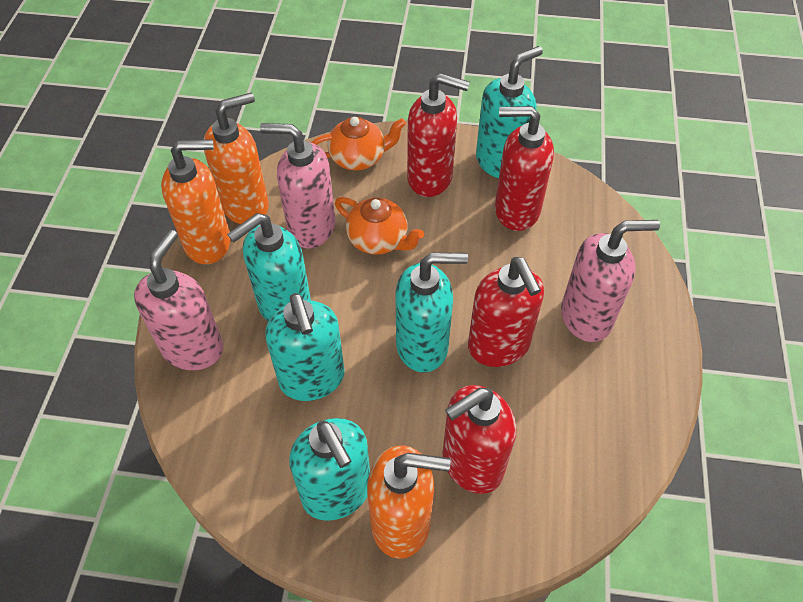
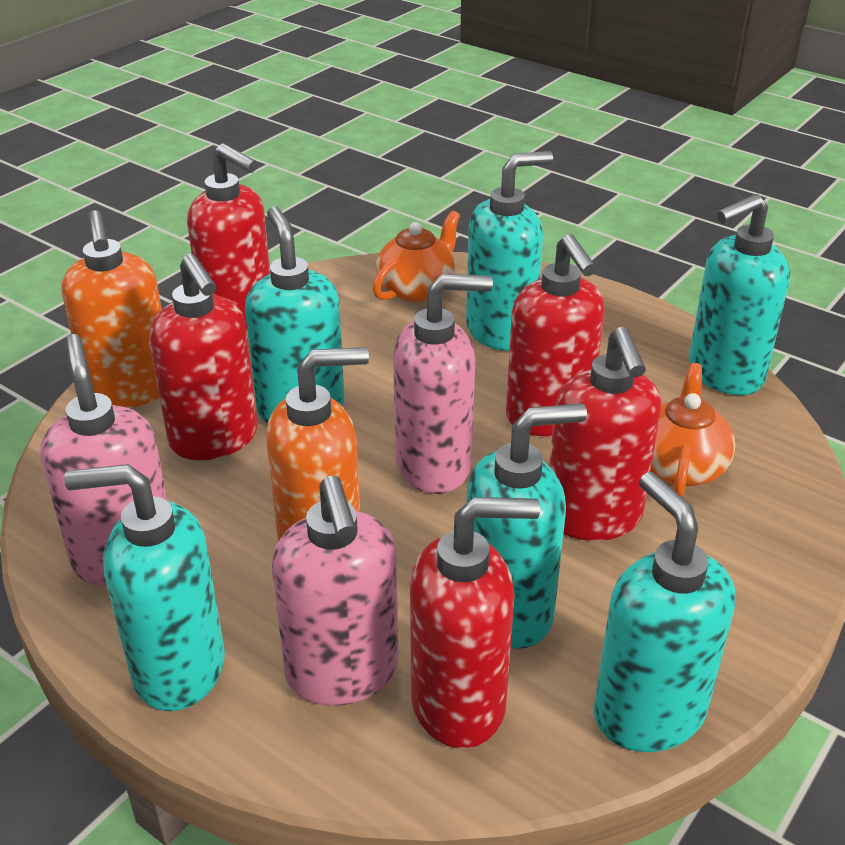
orange soap dispenser: [161,139,230,264] [203,92,269,224] [367,445,451,559] = 3 -> [62,210,162,408] [266,347,369,541] = 2
red soap dispenser: [407,73,470,197] [442,385,516,494] [468,257,544,367] [495,106,554,231] = 4 -> [149,254,258,460] [187,143,270,329] [410,497,540,748] [506,234,605,436] [549,327,661,541] = 5
turquoise soap dispenser: [227,213,311,321] [265,293,345,401] [289,418,370,521] [395,253,468,373] [476,46,543,178] = 5 -> [64,464,225,711] [245,207,345,424] [466,151,553,351] [467,403,587,649] [593,472,735,752] [689,194,790,395] = 6

